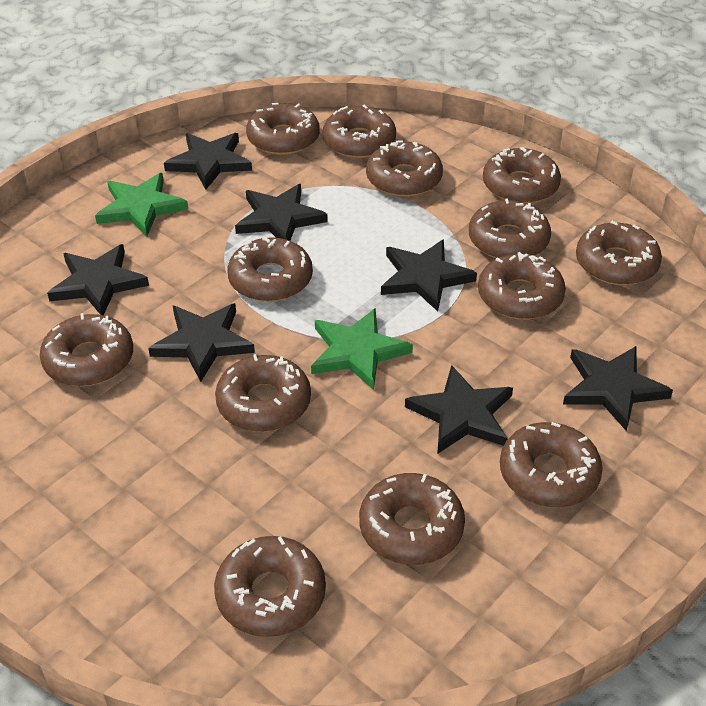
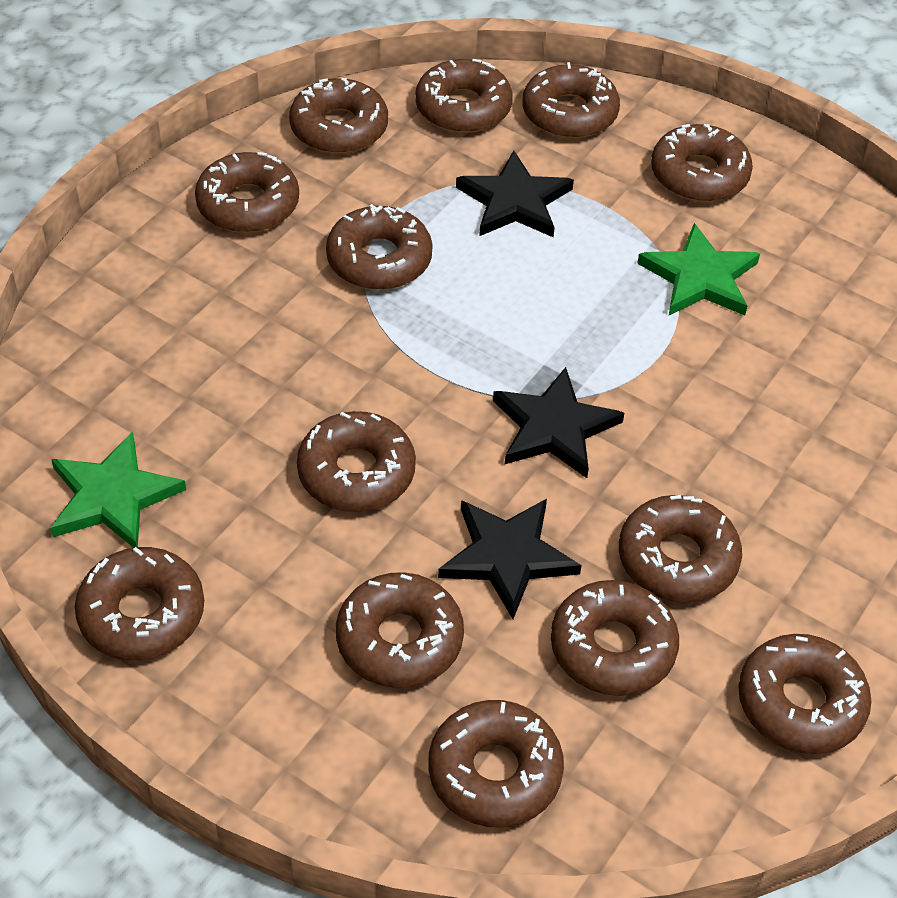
black star: [47,244,149,315] [148,303,255,382] [164,133,252,189] [235,184,328,241] [381,239,477,311] [405,365,513,454] [563,346,673,431] = 7 -> [438,499,582,619] [456,151,574,238] [493,367,624,478] = 3

